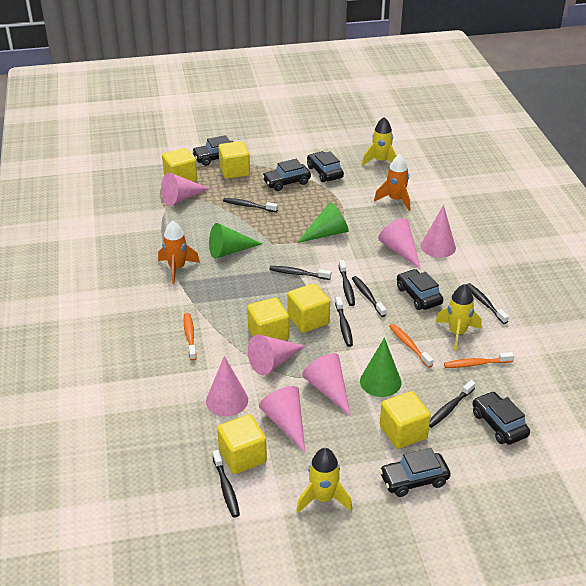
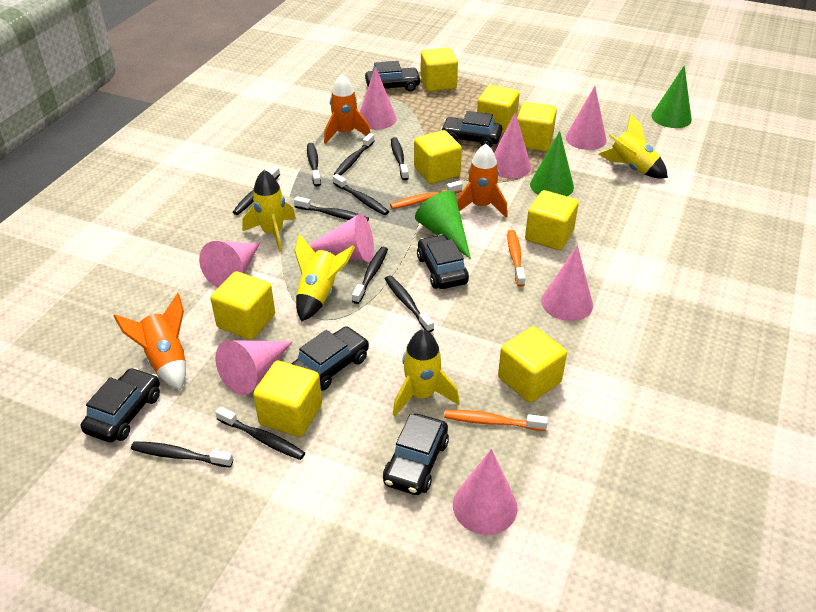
black toothbrush: [213,450,240,518] [223,198,278,212] [269,266,331,280] [335,297,353,347] [339,260,355,306] [352,276,387,317] [429,380,476,428] [466,283,509,324] = 8 -> [131,441,233,467] [215,407,305,460] [233,166,280,215] [294,196,369,221] [307,143,321,186] [333,174,389,215] [334,133,375,176] [352,247,388,304] [385,275,434,332] [391,137,409,180] = 10
orange rocket: [158,221,200,284] [374,154,410,211] = 2 -> [114,293,186,390] [324,74,370,144] [457,144,508,218] = 3
pink cone: [161,173,210,206] [206,356,248,416] [248,334,305,375] [259,386,305,453] [302,353,351,416] [378,218,421,269] [421,205,456,258] = 7 -> [199,241,260,287] [215,340,293,395] [309,214,374,262] [360,67,397,129] [453,449,518,535] [494,112,531,178] [541,245,593,321] [566,86,607,150] = 8
yellow cube: [162,148,197,182] [217,414,267,474] [218,141,250,179] [247,297,289,341] [287,283,330,333] [380,391,431,449] = 6 -> [210,271,275,340] [253,361,322,437] [414,130,462,184] [420,47,458,92] [477,85,519,134] [498,326,567,403] [517,102,557,151] [525,190,579,250] = 8
yellow rocket: [296,448,353,513] [362,117,397,166] [436,284,482,351] = 3 -> [242,170,296,252] [295,234,355,322] [393,329,460,416] [598,113,668,178] = 4

